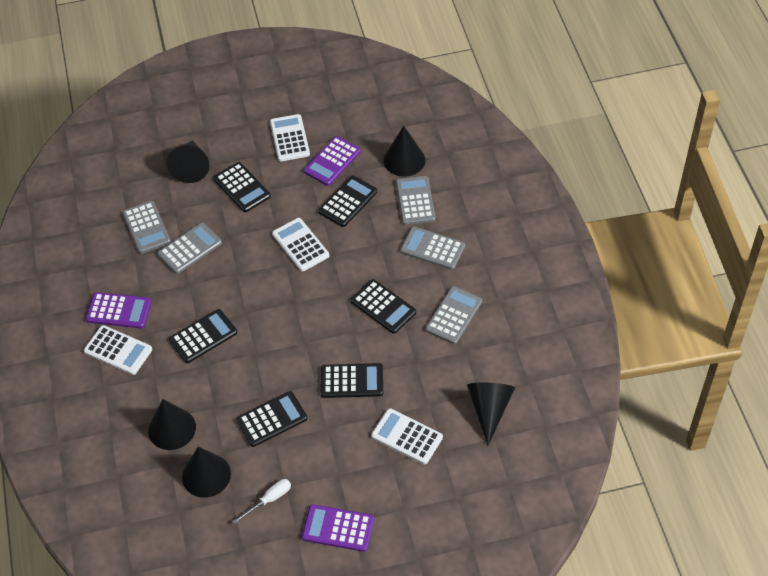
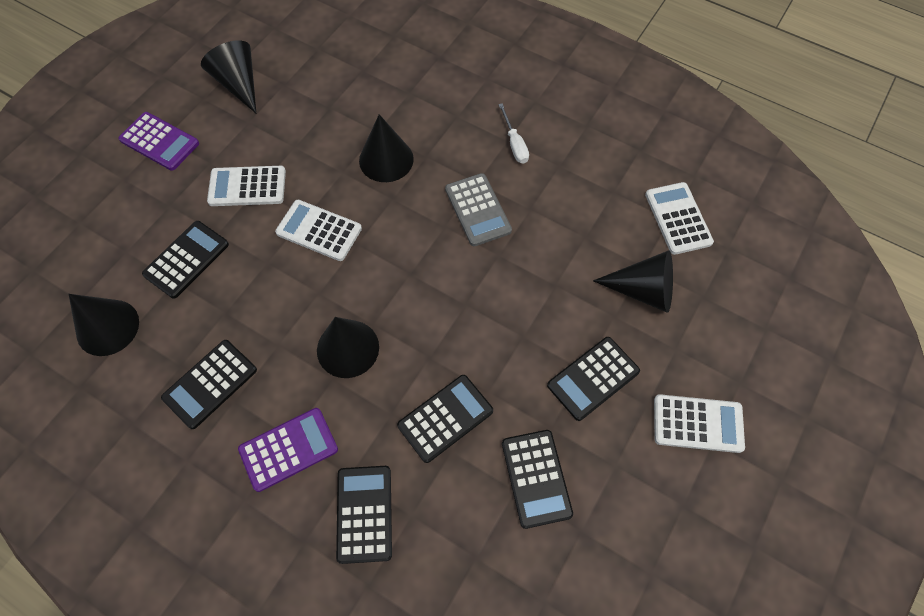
grey calculator: [122,201,171,254] [157,222,222,274] [396,176,436,225] [400,226,465,270] [425,286,482,344] = 5 -> [445,173,512,246] = 1
purple calculator: [86,292,152,328] [302,504,374,552] [304,136,361,186] = 3 -> [118,112,199,171] [238,408,338,492] = 2

